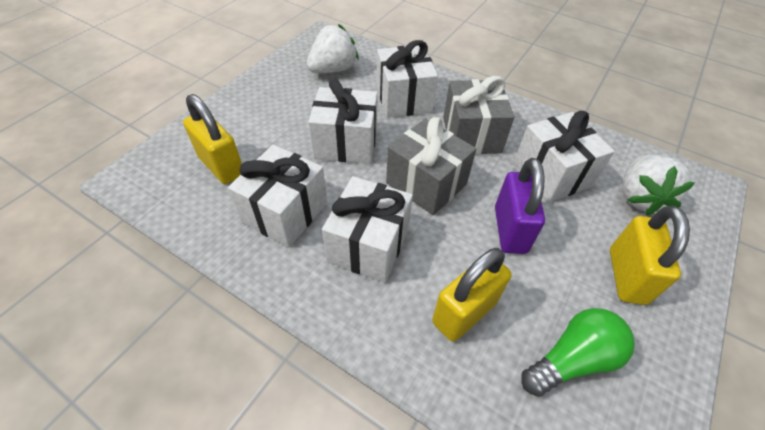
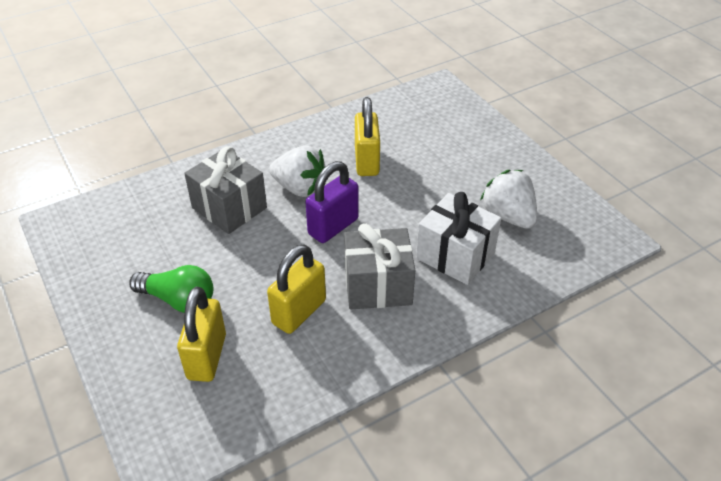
white gift: [228,144,327,248] [308,79,378,164] [322,176,413,283] [376,40,438,118] [514,111,615,202] = 5 -> [416,192,501,285] = 1

